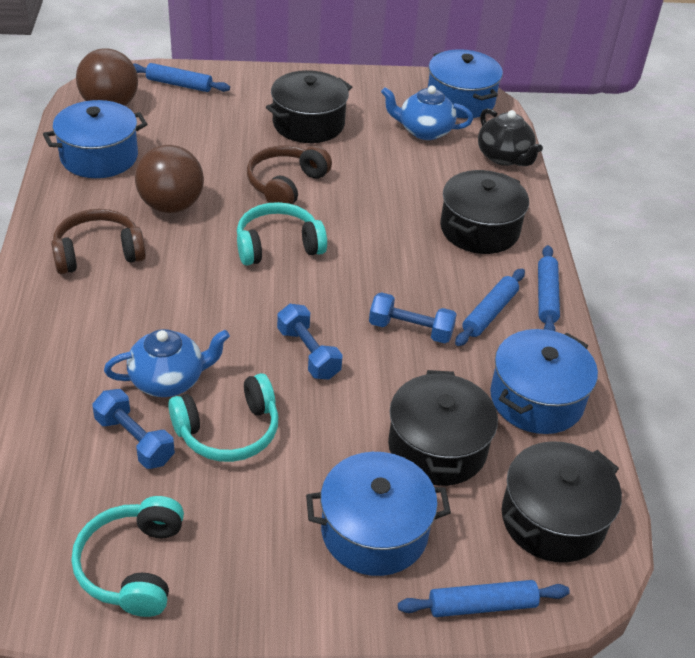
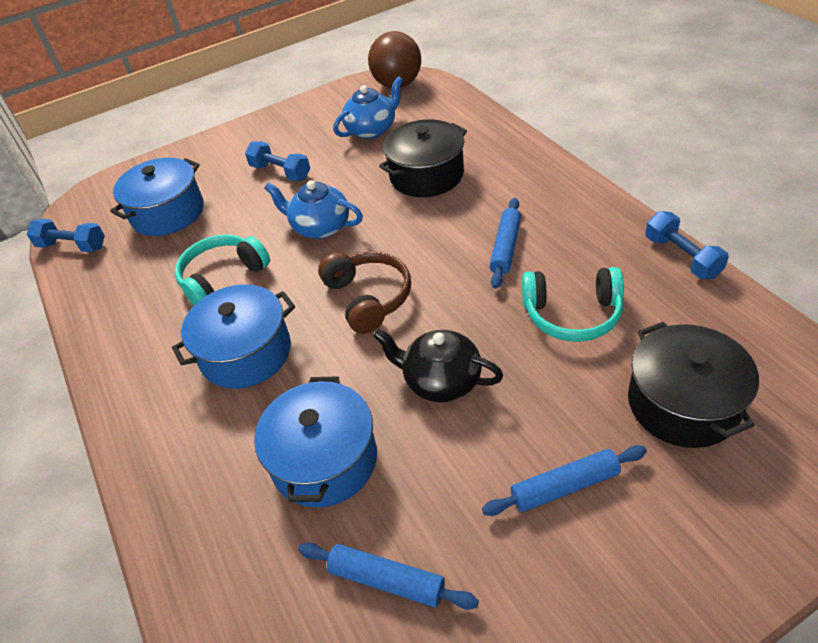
black pot: [266,70,352,143] [388,370,498,486] [440,170,529,254] [502,441,622,563] = 4 -> [379,120,467,197] [628,322,759,448] = 2
blue pot: [43,100,147,178] [306,452,451,576] [428,49,503,119] [490,329,598,434] = 4 -> [110,158,204,236] [172,285,295,389] [254,376,377,508] = 3
blue rolling pin: [133,63,230,92] [398,580,570,617] [455,269,525,346] [538,245,560,331] = 4 -> [298,543,479,610] [482,445,647,516] [489,198,521,289] = 3
brown ball: [76,48,138,106] [135,145,204,213] = 2 -> [368,31,421,88] = 1
brown headphones: [51,209,146,274] [247,145,332,204] = 2 -> [318,251,411,334] = 1
turquoise headphones: [71,496,184,617] [168,373,278,462] [237,202,327,265] = 3 -> [175,235,270,305] [522,267,624,342] = 2

